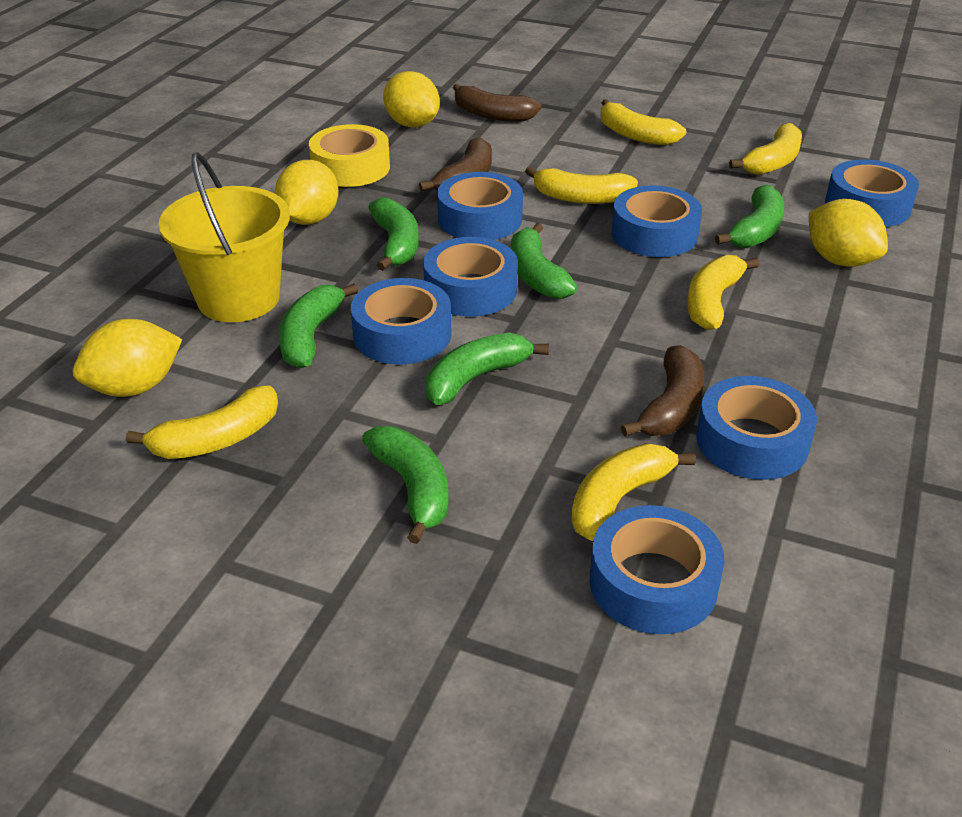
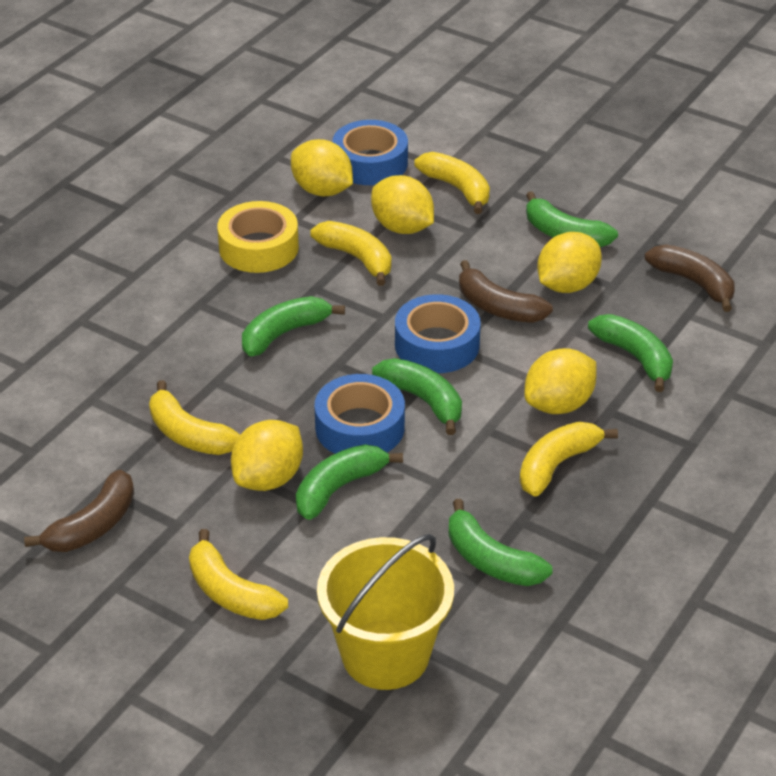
blue tape: [351,278,452,365] [423,237,518,316] [437,172,523,240] [590,505,725,634] [612,185,702,257] [696,376,817,480] [825,160,919,227] = 7 -> [315,374,405,454] [332,120,408,185] [395,294,481,373] = 3
yellow banana: [126,385,278,459] [525,166,638,204] [571,444,696,541] [600,99,686,146] [687,255,760,330] [729,123,802,175] = 6 -> [149,380,240,455] [189,529,288,620] [310,221,391,286] [414,152,490,214] [520,422,618,497] = 5
yellow lemon: [73,319,182,397] [275,160,339,225] [383,71,440,128] [809,199,888,267] = 4 -> [231,420,303,491] [291,139,353,196] [371,175,434,234] [524,348,597,414] [537,232,602,293] = 5

